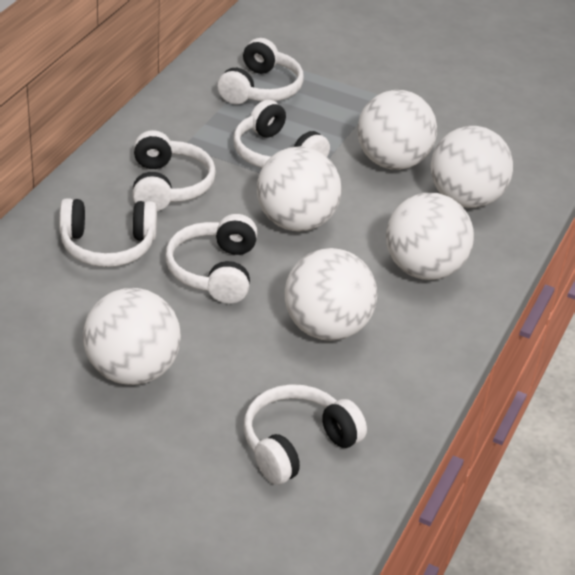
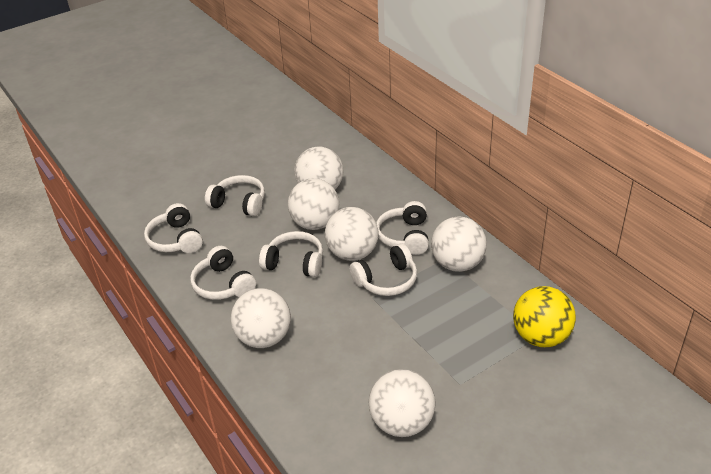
yellow ball: none = 0 -> [513,286,576,347] = 1

